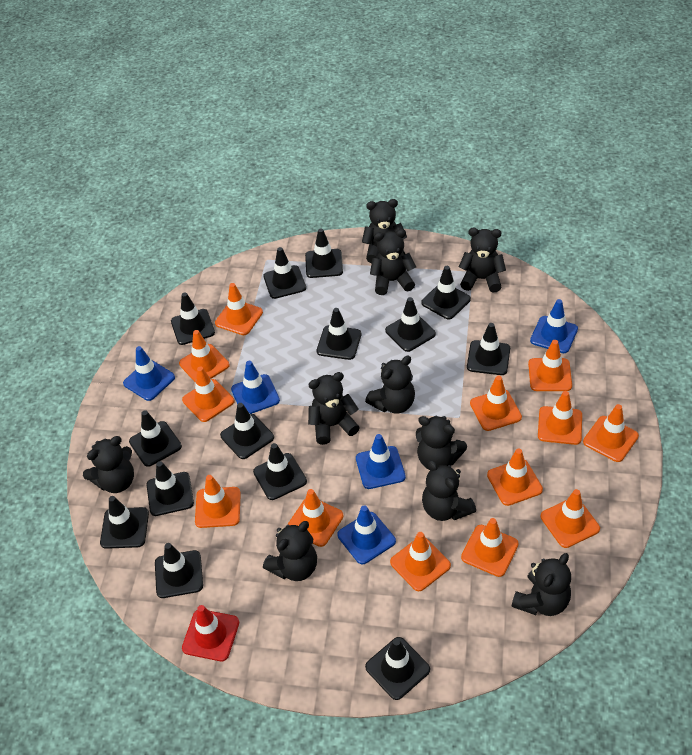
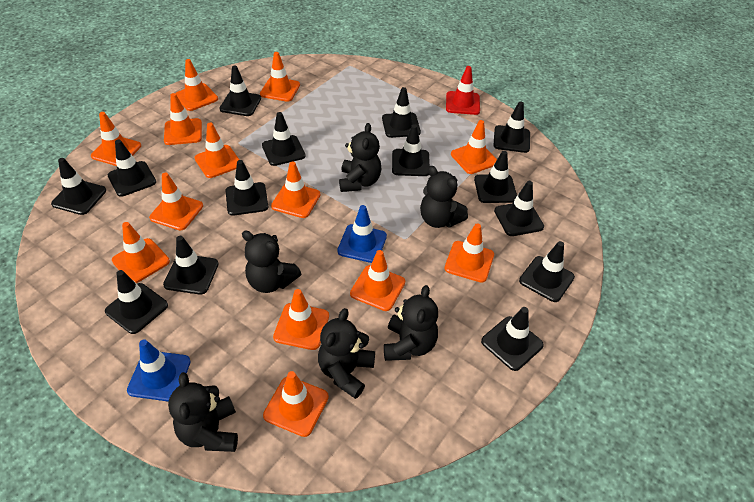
black teddy bear: [83,436,134,493] [263,521,317,581] [308,372,360,445] [362,199,407,263] [365,356,415,413] [370,229,416,295] [416,416,467,470] [422,460,476,521] [459,228,506,293] [511,553,571,616] = 10 -> [168,372,238,452] [242,230,301,293] [318,308,375,399] [339,123,381,192] [384,285,438,361] [420,166,468,228] = 6
blue traffic cone: [123,346,175,401] [231,361,280,414] [337,505,396,564] [356,434,406,489] [530,299,578,353] = 5 -> [127,339,191,402] [337,205,387,263] = 2

